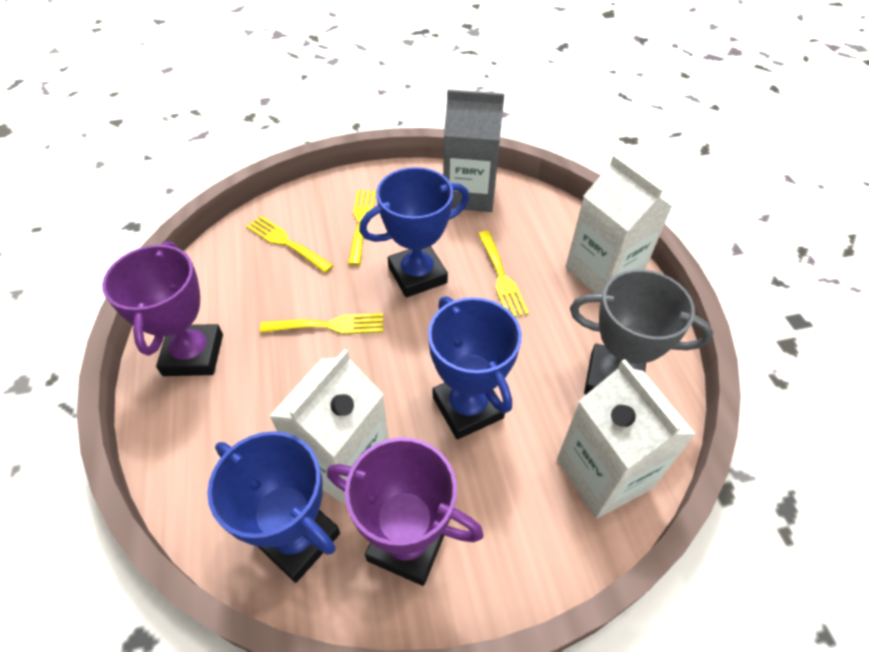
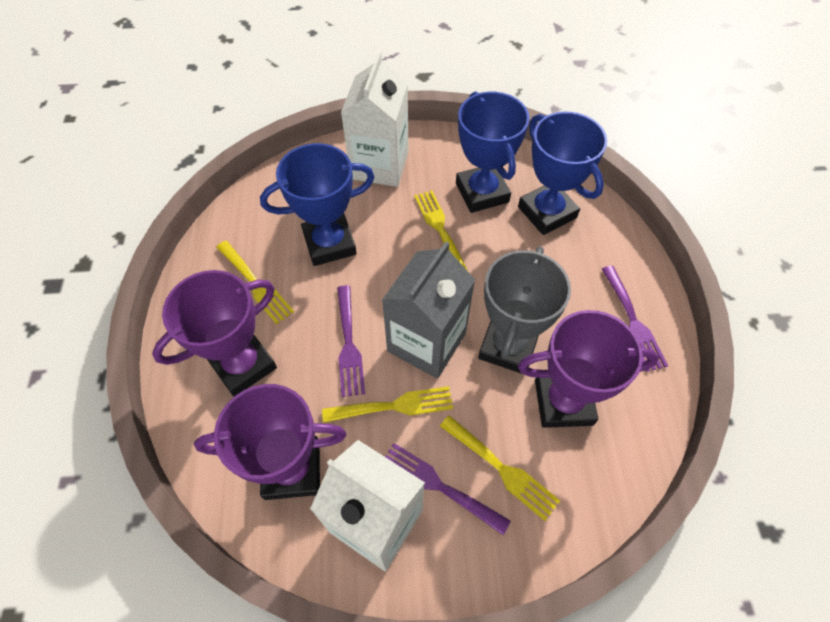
purple fork: none = 0 -> [337,285,365,397] [385,443,511,535] [602,266,668,372] = 3
purple trophy: [102,241,223,376] [327,437,484,586] = 2 -> [152,270,277,397] [194,384,346,500] [518,310,659,428] = 3
white carton: [269,349,389,505] [557,359,696,519] [566,154,673,294] = 3 -> [310,440,425,571] [341,52,409,187] = 2

